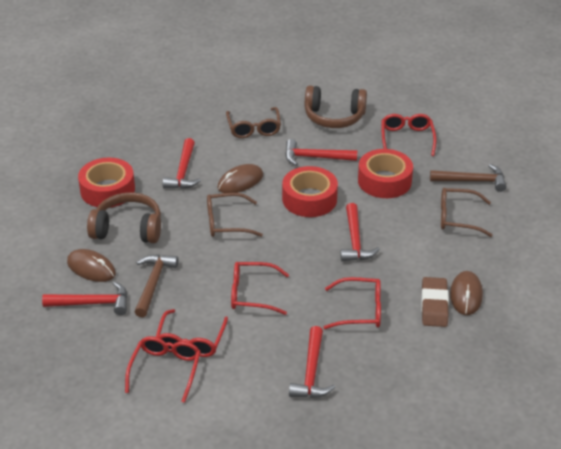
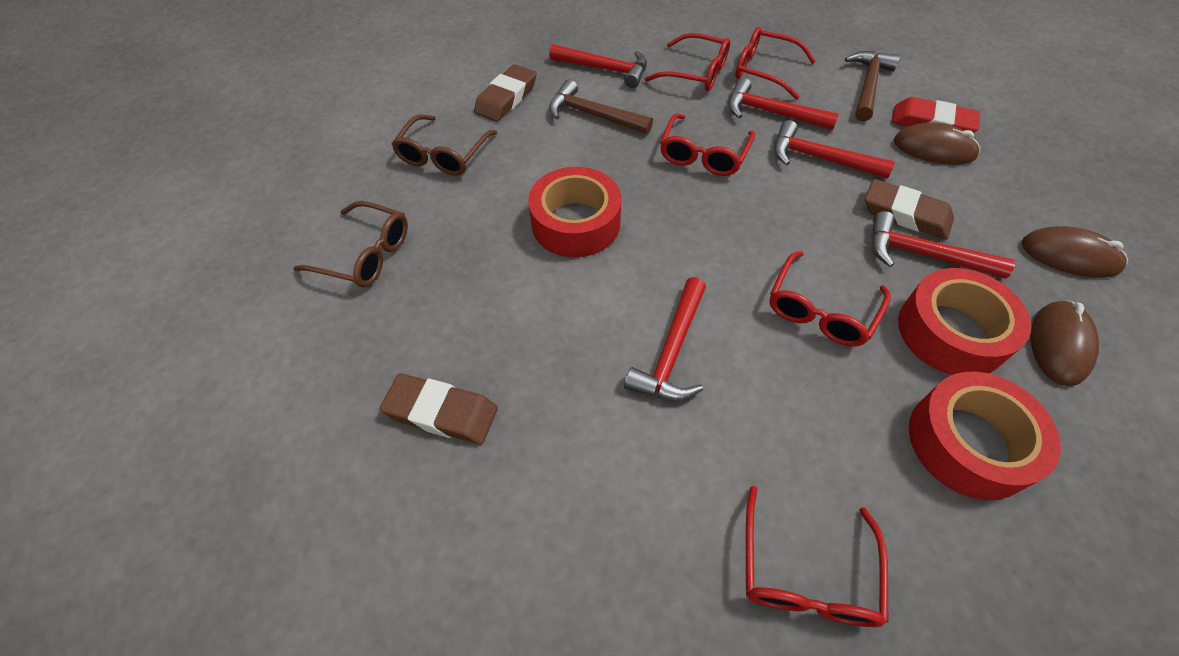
brown eraser: [421,277,449,327] = 1 -> [380,374,498,445] [474,64,537,122] [865,179,954,240] = 3
brown glasses: [207,193,263,237] [226,107,281,138] [441,188,493,237] = 3 -> [293,201,408,287] [391,115,497,176] = 2
brown headphones: [87,192,161,243] [305,85,367,128] = 2 -> none = 0
red eraser: none = 0 -> [892,97,980,133] = 1

